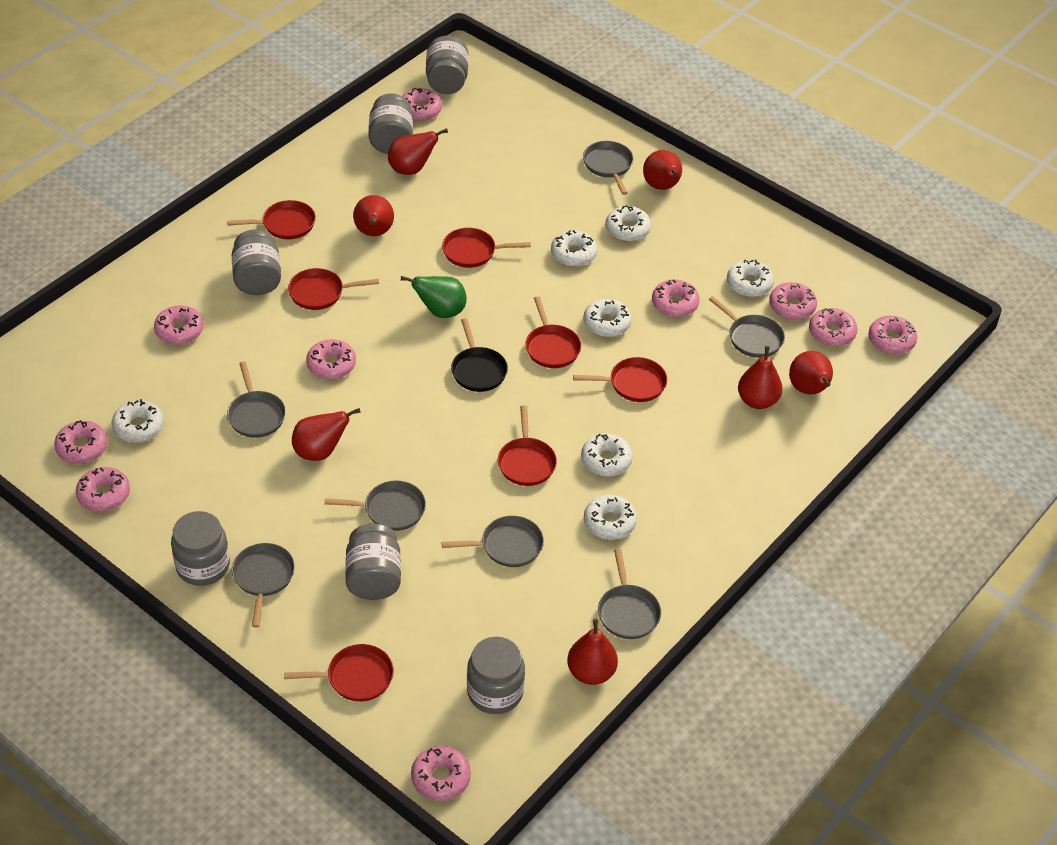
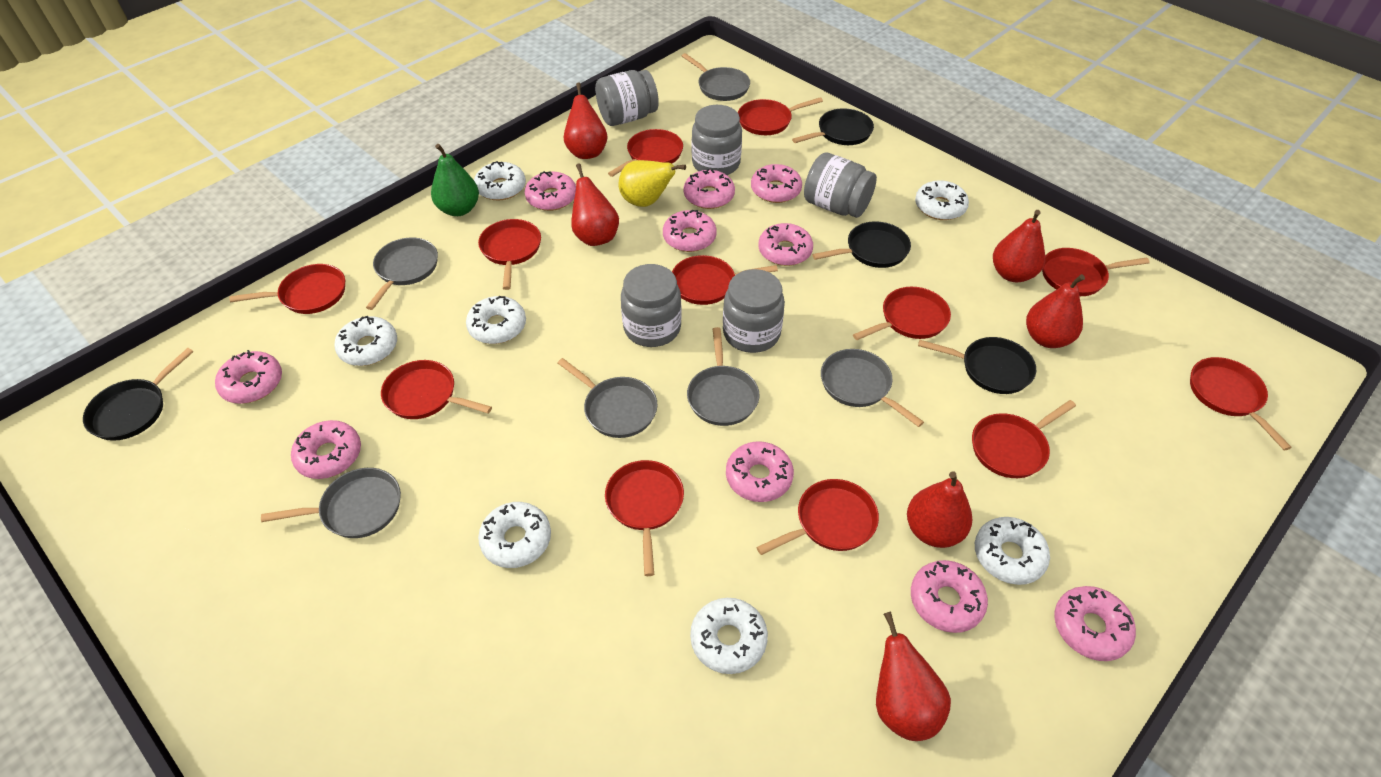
black pan: [451,318,508,392] = 1 -> [83,348,194,441] [792,108,874,145] [812,221,911,268] [918,337,1036,394] = 4
grey jar: [171,511,230,586] [232,229,281,295] [345,524,401,600] [368,94,413,154] [426,36,469,94] [467,637,525,714] = 6 -> [595,70,659,126] [621,264,682,347] [692,105,742,175] [723,269,785,353] [804,152,877,218] = 5
grey pan: [227,361,286,438] [232,543,295,628] [324,481,426,531] [442,516,544,567] [583,141,633,195] [598,549,661,639] [709,296,785,358] = 7 -> [261,468,401,538] [366,238,438,310] [558,358,657,438] [682,53,750,101] [687,327,759,426] [821,349,924,427] = 6
red pan: [227,200,316,239] [284,644,394,702] [288,268,379,310] [442,228,531,268] [498,406,557,486] [525,296,581,368] [573,357,667,402] = 7 -> [229,264,345,314] [381,360,492,419] [478,219,541,290] [605,460,684,576] [608,129,683,177] [672,255,778,305] [738,97,823,135] [756,479,879,555] [853,287,951,340] [972,400,1076,478] [1042,248,1150,296] [1190,357,1292,450] = 12
red pear: [292,408,361,461] [353,195,394,236] [388,129,448,175] [567,619,618,685] [643,150,682,190] [738,346,783,409] [789,351,833,395] = 7 -> [563,83,608,159] [571,163,619,246] [876,612,951,741] [907,471,972,548] [993,210,1045,282] [1026,274,1085,348] = 6
yellow pear: none = 0 -> [618,160,686,207] = 1

